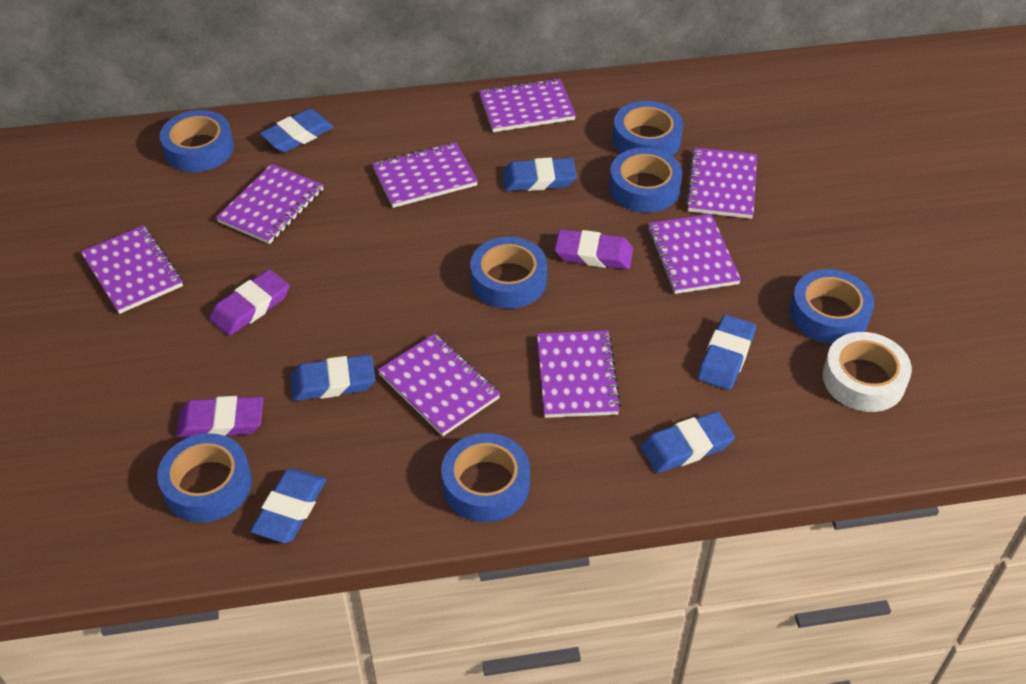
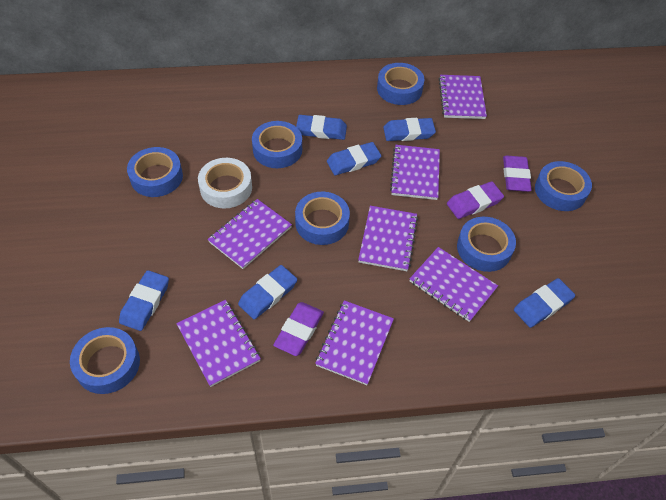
purple notebook: [81,225,183,314] [216,164,323,244] [373,142,478,208] [378,334,500,436] [479,78,576,132] [537,331,621,418] [648,214,741,294] [686,148,757,219] = 8 -> [176,300,261,387] [208,199,292,269] [315,300,394,385] [358,206,418,271] [390,145,440,200] [410,247,498,322] [439,75,487,119] = 7

